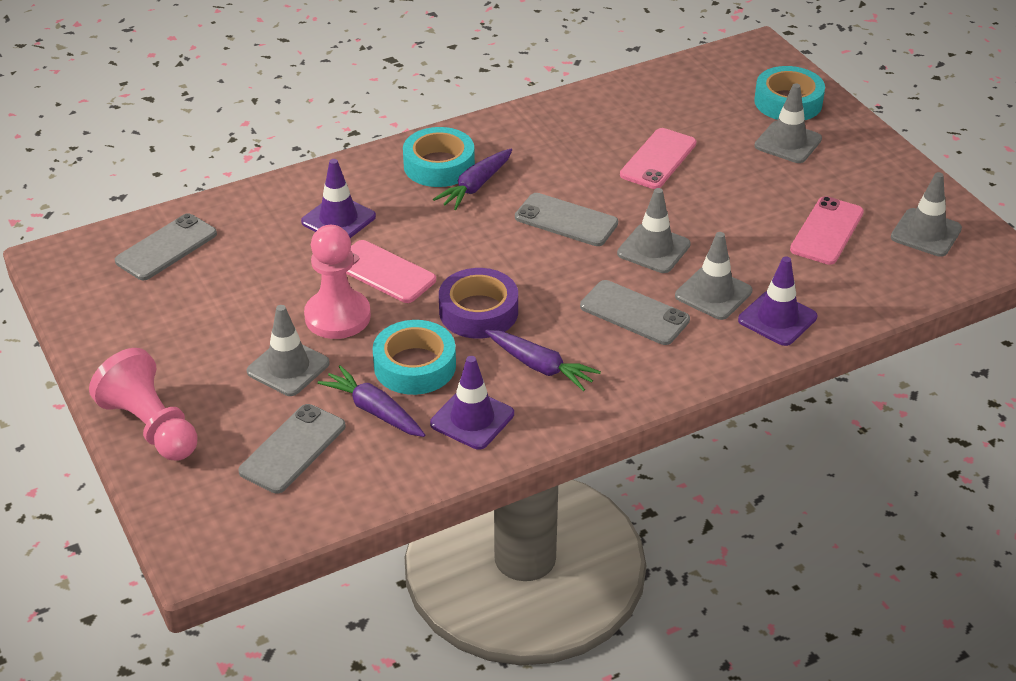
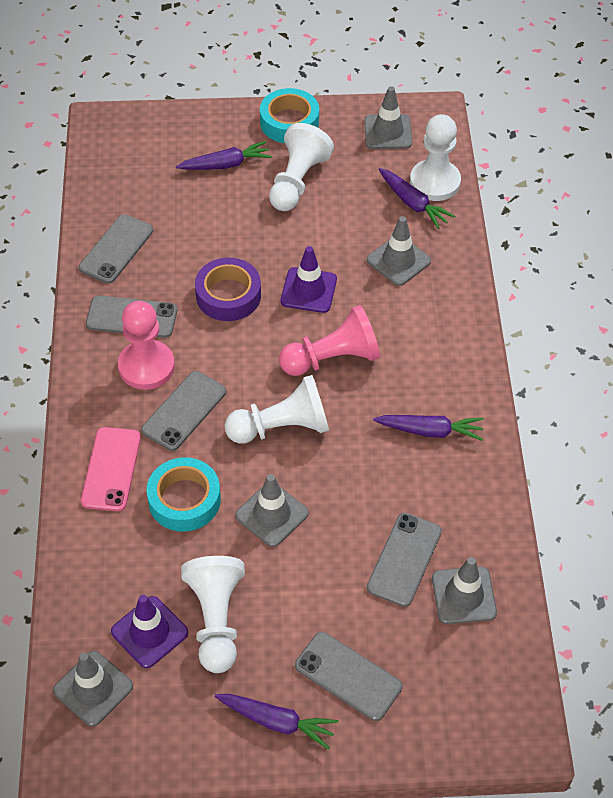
grey phone: [115,213,217,280] [238,404,346,493] [515,193,618,246] [580,280,690,345] = 4 -> [79,214,153,284] [86,295,177,338] [141,371,226,451] [295,632,402,721] [367,513,442,607] = 5
pink phone: [346,240,436,303] [620,128,697,189] [790,196,864,265] = 3 -> [81,427,141,511] = 1
purple carrot: [318,365,425,437] [433,149,512,210] [485,330,601,391] = 3 -> [176,141,272,170] [215,694,338,749] [373,415,484,441] [379,168,455,229] = 4
purple traffic cone: [301,159,376,238] [430,356,514,450] [738,256,817,346] = 3 -> [111,595,188,668] [281,246,337,313] = 2
turquoise tape: [373,320,456,395] [403,127,475,187] [754,66,825,120] = 3 -> [146,457,221,531] [260,88,319,143] = 2
white pawn: none = 0 -> [181,556,245,673] [225,375,329,444] [269,123,334,211] [410,114,461,201] = 4

